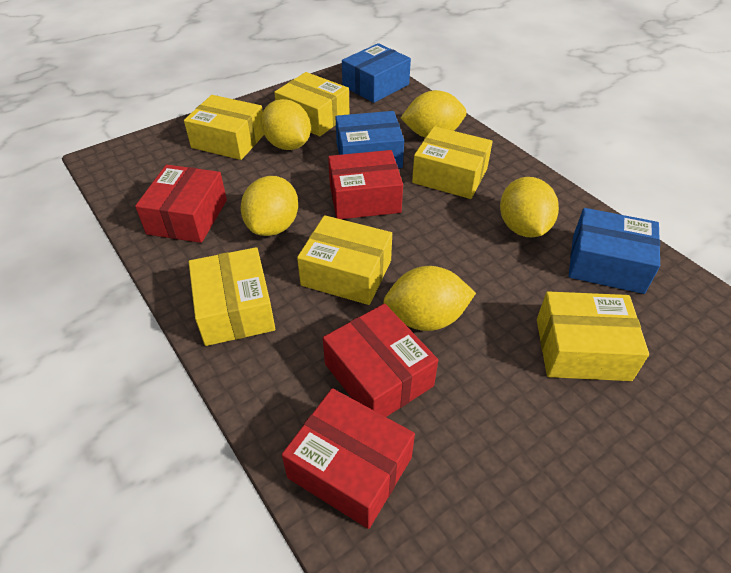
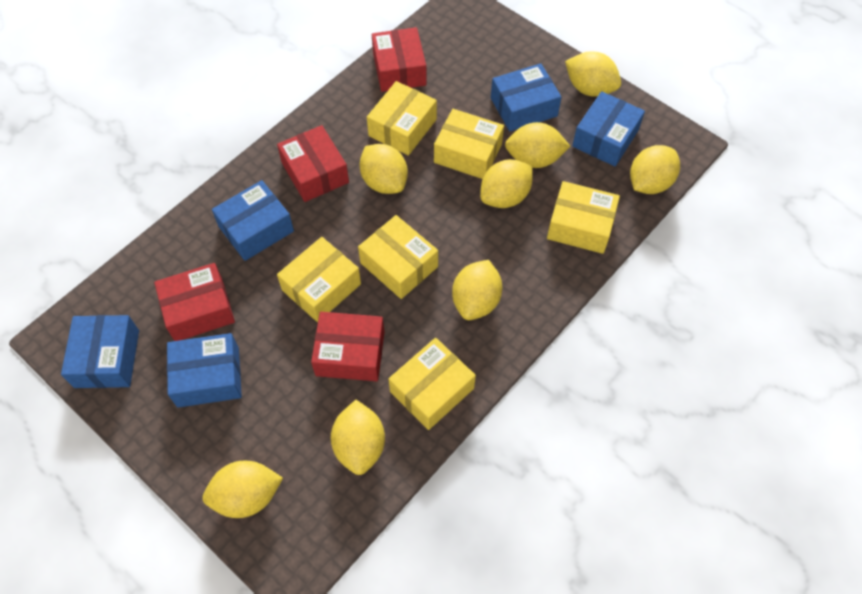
blue box: [335,111,404,168] [342,43,411,103] [569,208,660,294] = 3 -> [61,315,139,388] [167,333,242,408] [212,180,294,261] [491,63,562,132] [572,91,645,166] = 5
yellow lemon: [241,176,298,236] [261,99,311,150] [383,266,476,331] [401,90,466,138] [500,177,559,237] = 5 -> [202,461,283,518] [331,400,385,475] [359,144,408,194] [452,260,502,320] [480,159,533,208] [505,122,570,168] [565,51,621,97] [630,145,680,194] = 8

